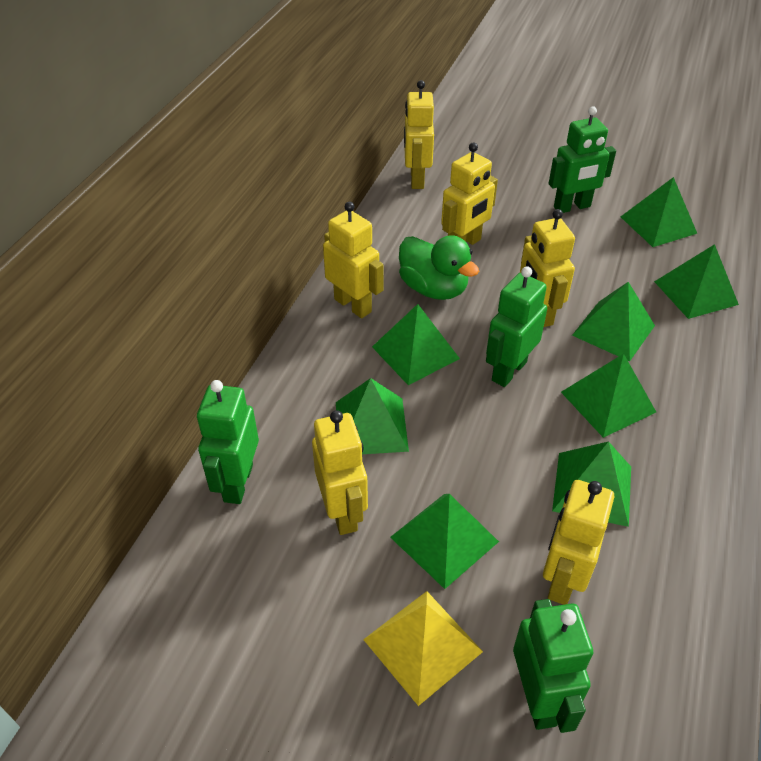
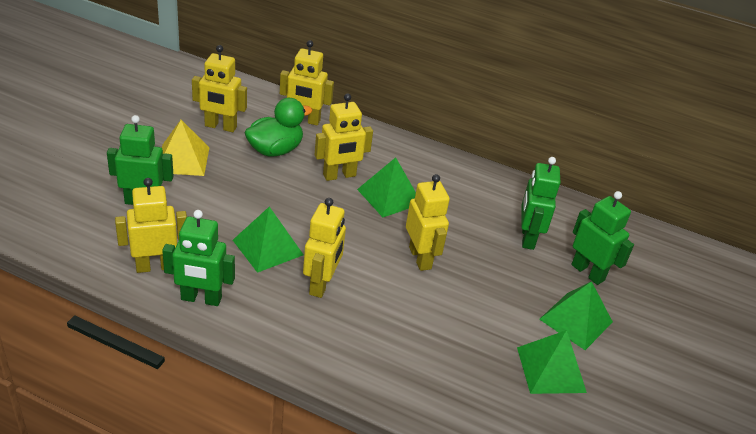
green pyramid: [336,378,409,454] [372,304,460,385] [390,494,499,589] [552,441,631,527] [561,354,656,438] [572,282,655,361] [621,177,697,247] [654,244,739,319] = 8 -> [233,206,304,273] [357,157,416,217] [517,330,587,394] [539,281,613,350] = 4

